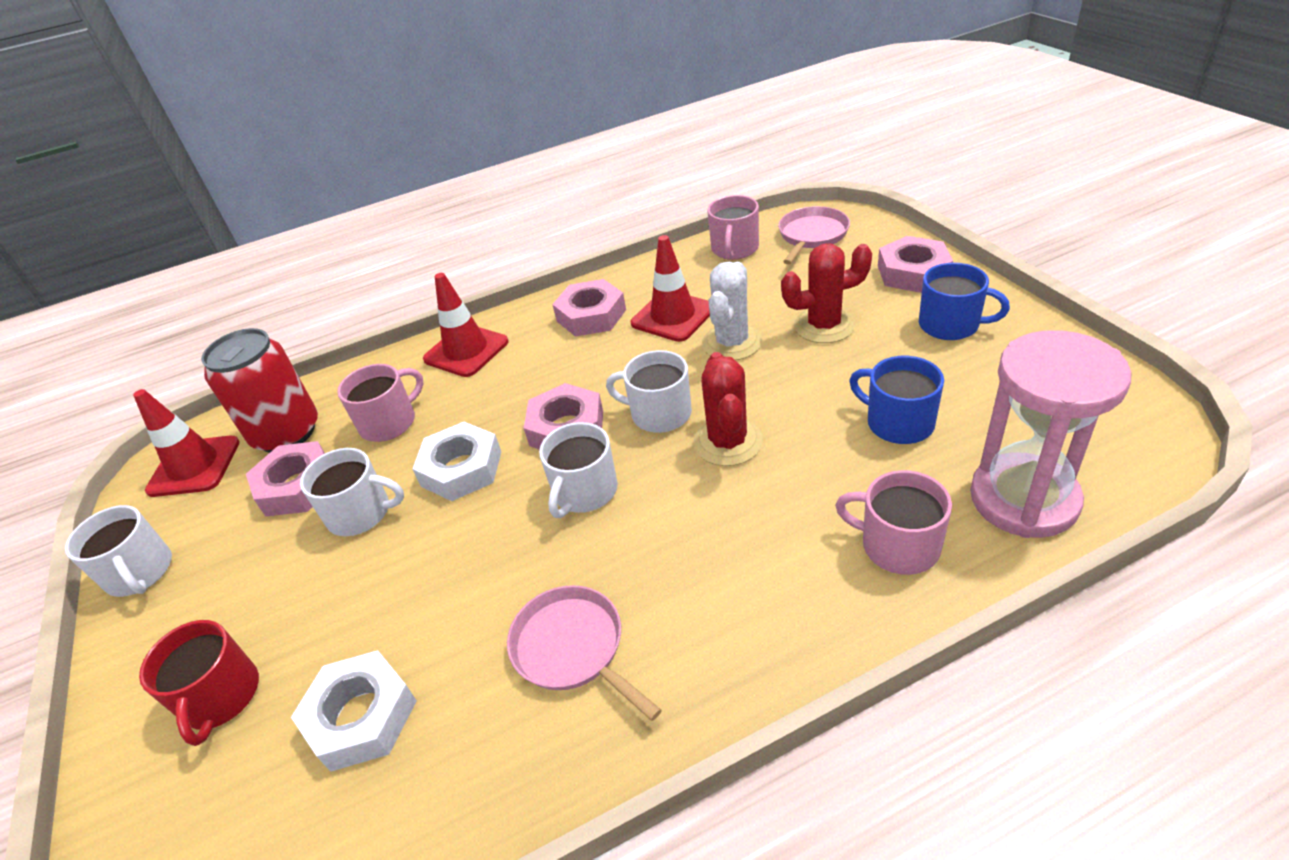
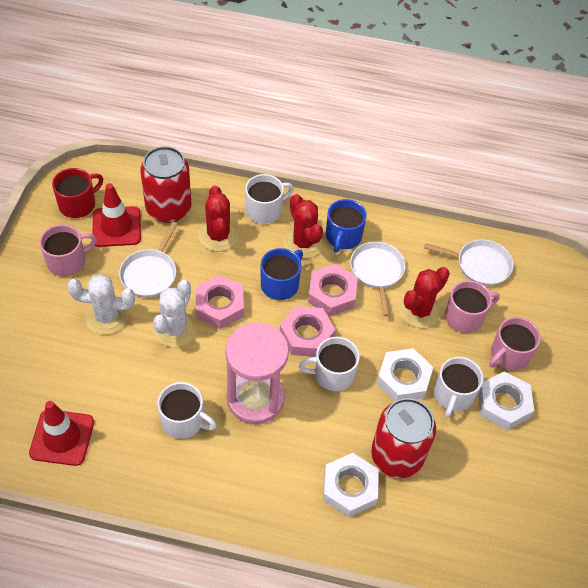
pink nut: [246,441,325,516] [524,383,603,450] [552,279,626,336] [878,236,953,293] = 4 -> [196,275,244,329] [280,306,335,357] [308,264,358,316] = 3
pink pan: [507,585,662,721] [778,206,850,264] = 2 -> none = 0
red cactus: [694,352,763,466] [781,244,872,343] = 2 -> [198,186,239,251] [284,194,324,259] [399,267,450,328] = 3
red can: [201,328,318,453] = 1 -> [140,146,192,223] [371,398,436,478] = 2
red traffic cone: [133,389,239,497] [423,273,509,377] [631,235,710,342] = 3 -> [29,401,94,466] [93,183,141,247] = 2
white cactus: [702,262,762,360] = 1 -> [67,274,135,335] [153,280,197,347] = 2
white nut: [291,650,417,772] [412,422,501,501] = 2 -> [323,453,379,517] [376,348,433,401] [478,371,534,430] = 3
white pan: none = 0 -> [119,222,177,297] [350,241,406,316] [424,239,513,286] = 3

